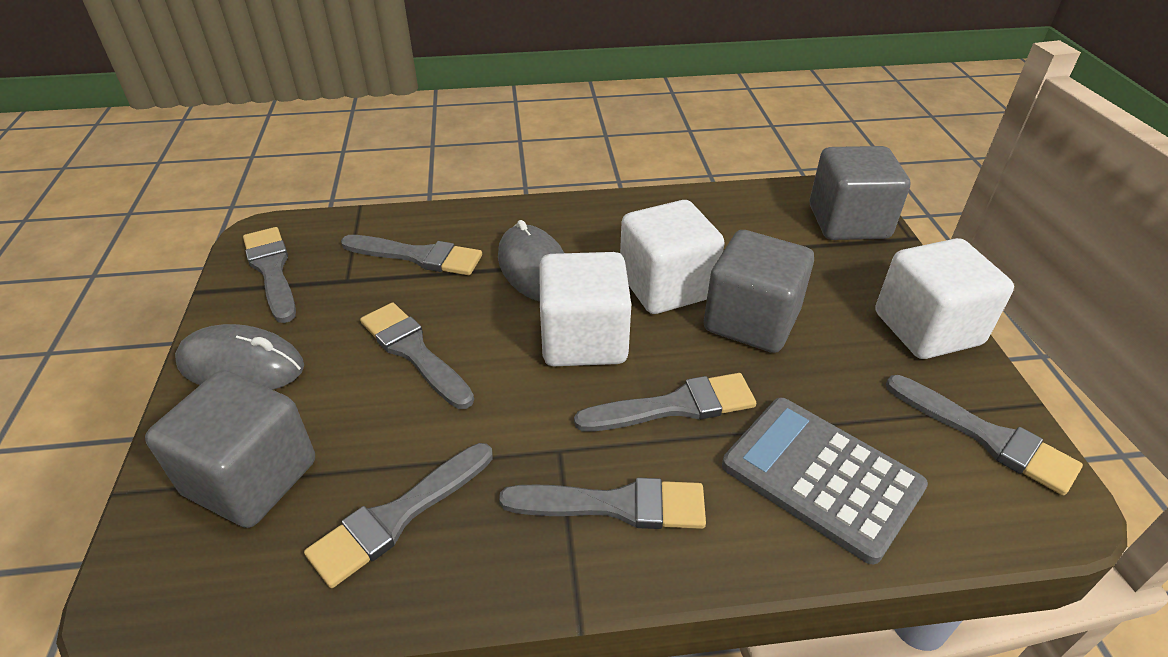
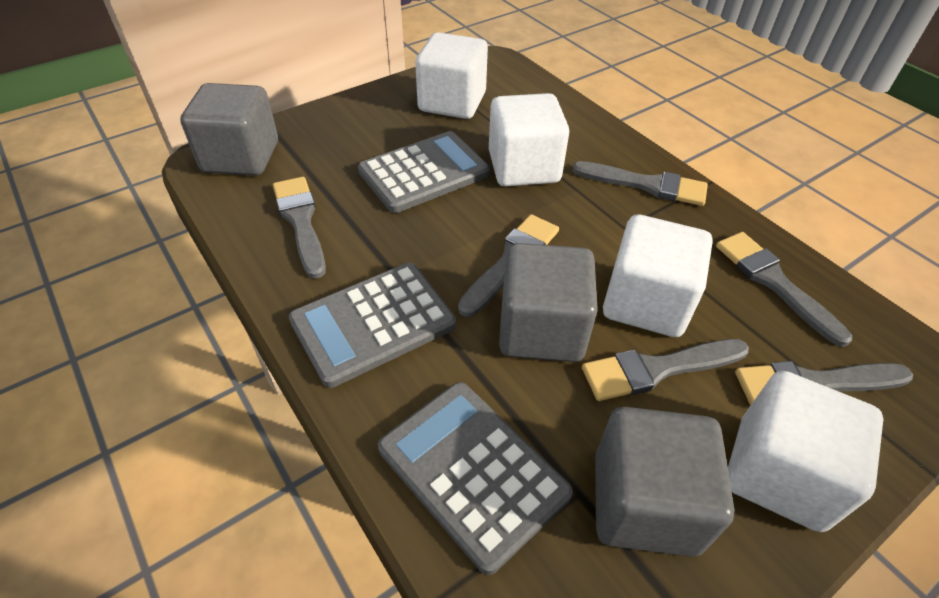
grey brush: [243,227,296,323] [304,443,493,588] [341,235,482,275] [360,302,474,409] [499,478,706,529] [574,373,756,432] [886,375,1083,495] = 7 -> [273,177,326,279] [458,214,559,317] [572,161,708,206] [582,339,749,401] [716,232,852,347] [735,361,913,406] = 6
grey calculator: [722,398,928,565] = 1 -> [289,263,456,388] [358,131,490,213] [378,382,573,575] = 3
grey mouse: [175,324,304,390] [498,220,564,301] = 2 -> none = 0
white cube: [539,252,631,366] [620,200,725,314] [876,238,1014,359] = 3 -> [415,32,488,119] [489,93,569,187] [603,214,712,337] [728,371,883,532] = 4

